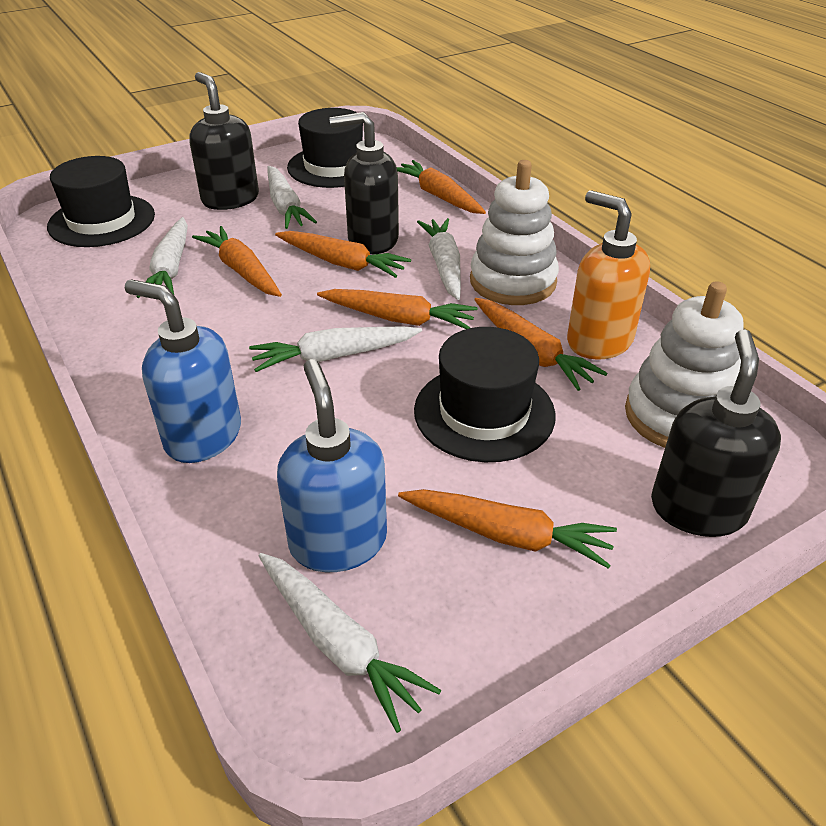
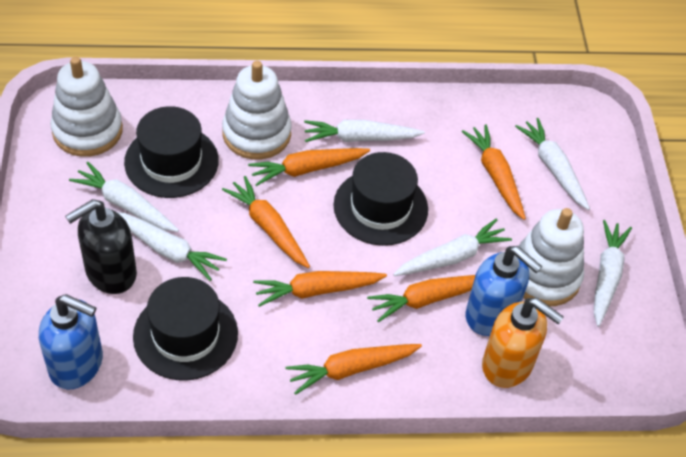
black soap dispenser: [189,72,259,210] [330,112,399,255] [651,329,781,537] = 3 -> [65,199,137,294] = 1
white carrot: [136,217,188,298] [249,327,422,372] [259,553,441,733] [268,166,317,229] [417,218,461,300] = 5 -> [69,162,179,232] [117,212,227,281] [304,120,425,142] [393,219,512,276] [515,118,590,210] [594,220,632,327] = 6
white stacking toy: [470,160,559,305] [625,281,743,448] = 2 -> [50,57,123,157] [222,61,292,159] [518,208,584,306] = 3

